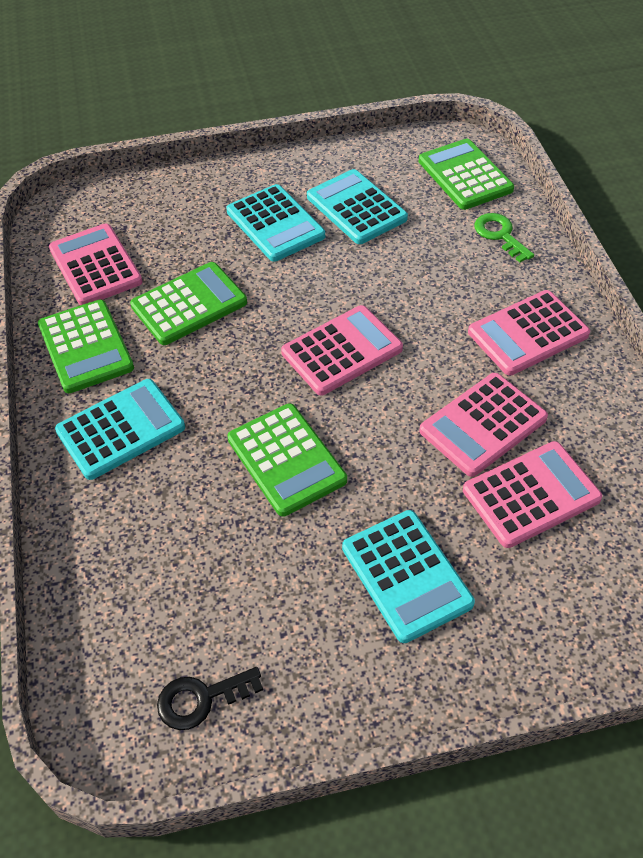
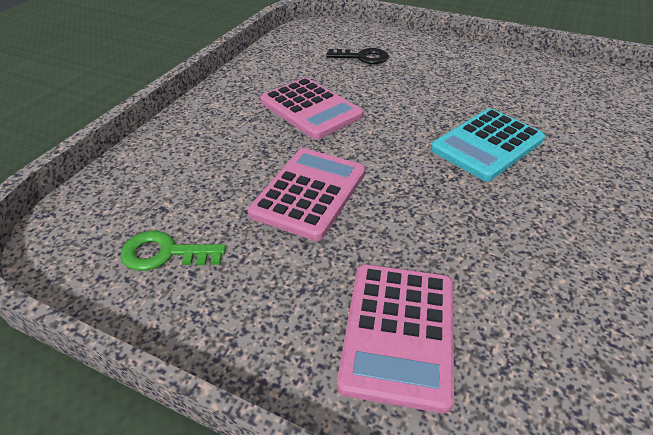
green calculator: [38,299,134,393] [130,262,247,345] [227,404,347,517] [419,139,514,210] = 4 -> none = 0
pink calculator: [49,224,143,305] [281,305,403,395] [419,373,548,477] [463,441,602,548] [468,290,590,376] = 5 -> [248,148,365,241] [260,78,363,140] [337,264,454,413] = 3
turquoise calculator: [55,379,185,480] [226,184,325,262] [307,169,408,244] [342,510,475,643] = 4 -> [431,108,545,181] = 1

